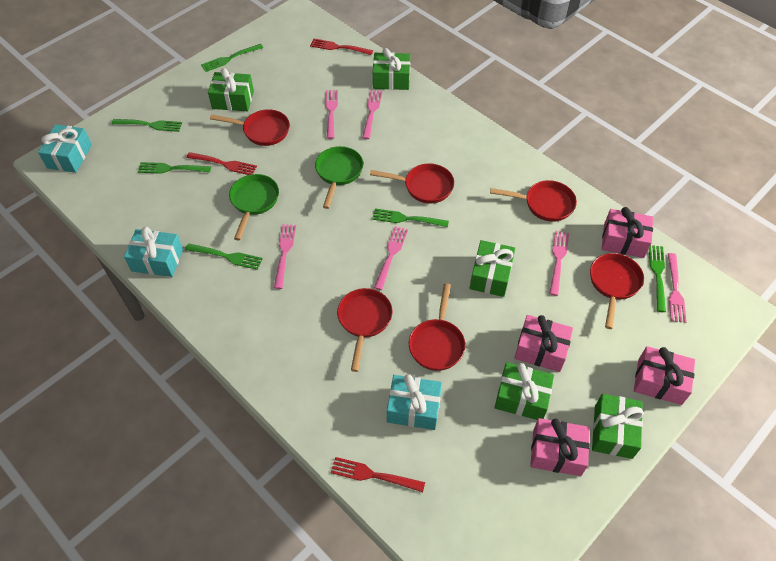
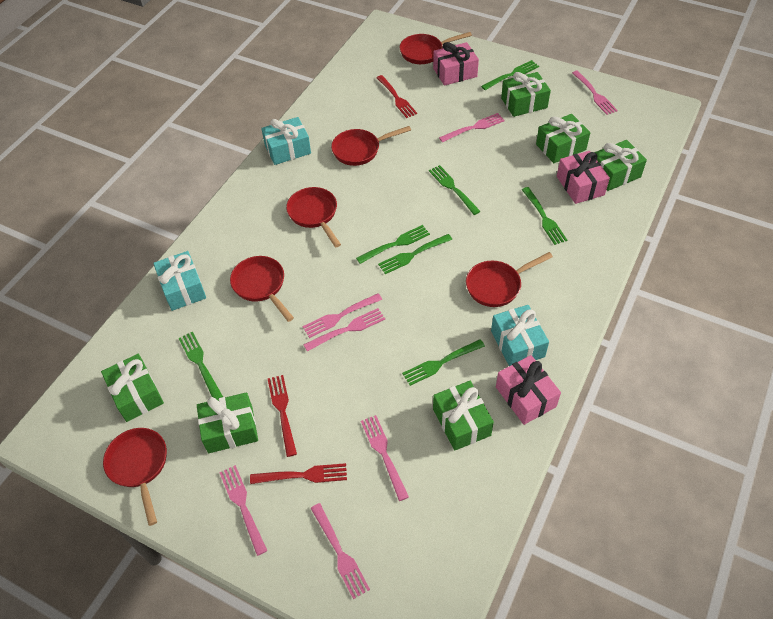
green fork: [112,119,182,132] [138,162,211,174] [185,243,263,270] [201,44,263,72] [372,208,449,227] [649,245,666,312] = 6 -> [179,332,223,399] [356,225,430,264] [378,234,452,274] [402,339,485,386] [429,165,480,215] [481,60,539,90] [522,187,567,245] = 7
green gift: [208,68,254,111] [373,48,410,90] [470,240,515,297] [495,362,554,420] [592,394,644,459] = 5 -> [101,354,164,422] [197,392,258,453] [433,381,494,451] [501,72,551,117] [536,114,590,163] [595,140,647,191] = 6
green pan: [229,174,279,241] [315,146,363,209] = 2 -> none = 0
pink fork: [274,224,296,289] [325,90,338,139] [362,90,382,139] [374,226,408,290] [549,231,569,296] [668,253,687,323] = 6 -> [219,465,268,556] [303,293,382,338] [303,308,385,351] [311,503,370,599] [361,415,409,501] [439,113,505,142] [572,70,618,115] = 7
pink gift: [515,315,573,372] [530,418,590,476] [602,207,653,258] [634,346,695,405] = 4 -> [433,42,479,86] [496,355,561,425] [557,151,610,204] = 3

